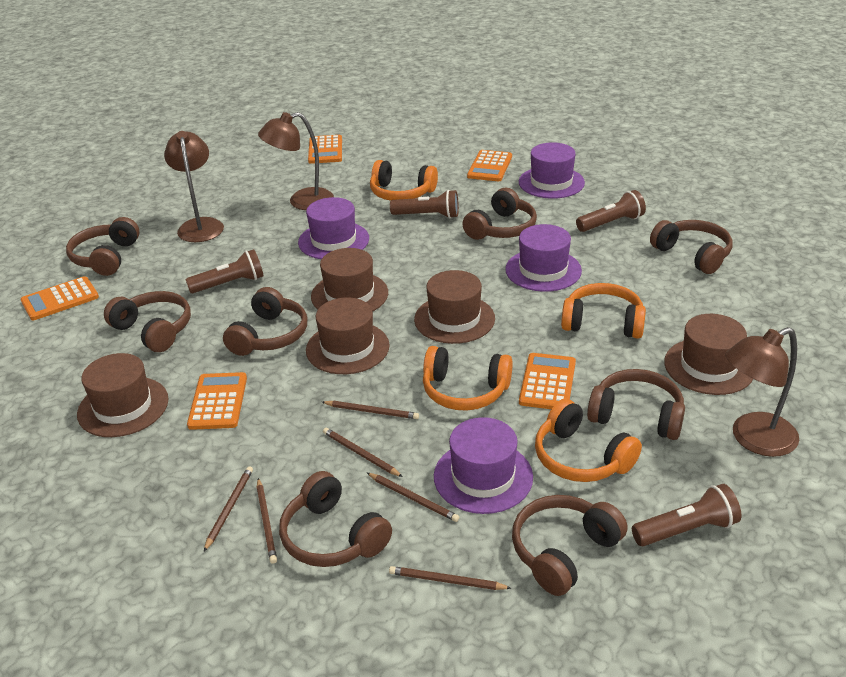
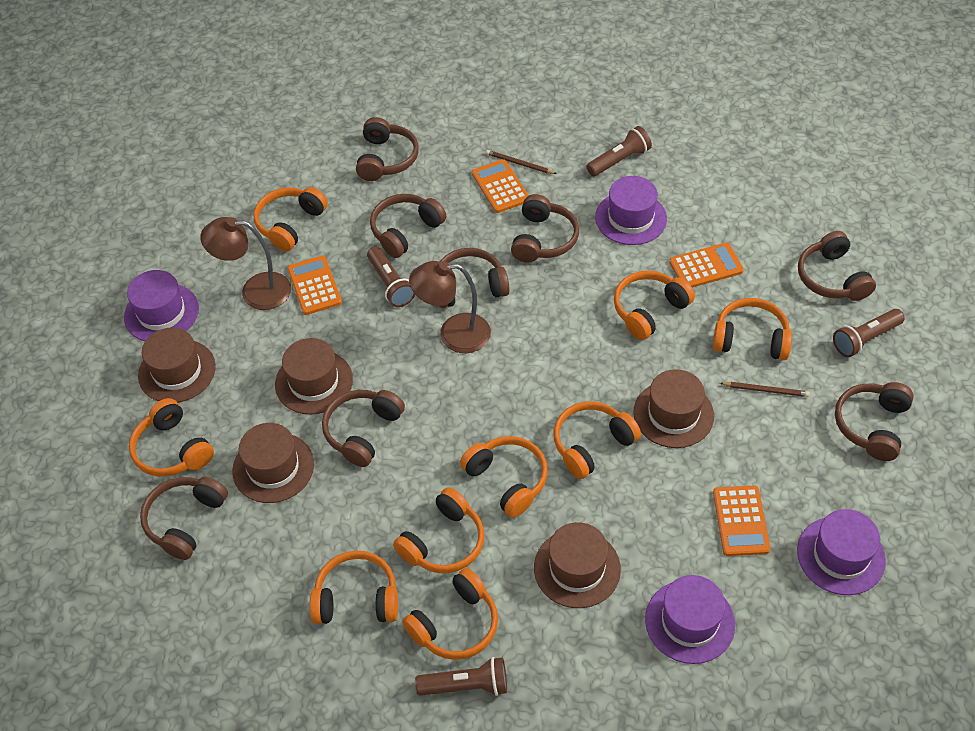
brown lamp: [164,131,224,242] [258,112,334,210] [725,327,799,457] = 3 -> [200,217,291,310] [409,261,491,353] = 2
brown pencil: [204,466,253,551] [257,478,277,564] [322,401,419,419] [323,428,403,477] [367,473,459,522] [389,566,511,590] = 6 -> [486,150,557,174] [720,382,810,397] = 2
orange calculator: [21,276,99,320] [187,372,247,430] [308,135,342,164] [467,150,512,181] [519,353,576,409] = 5 -> [287,256,342,315] [472,159,529,213] [669,242,744,288] [713,485,771,556] = 4
orange headphones: [370,160,438,201] [423,346,513,411] [535,399,642,482] [561,283,646,339] = 4 -> [129,398,214,477] [253,187,328,251] [310,550,398,624] [393,487,484,573] [402,568,498,660] [460,436,548,518] [553,401,641,479] [614,271,695,340] [713,298,792,360] = 9

